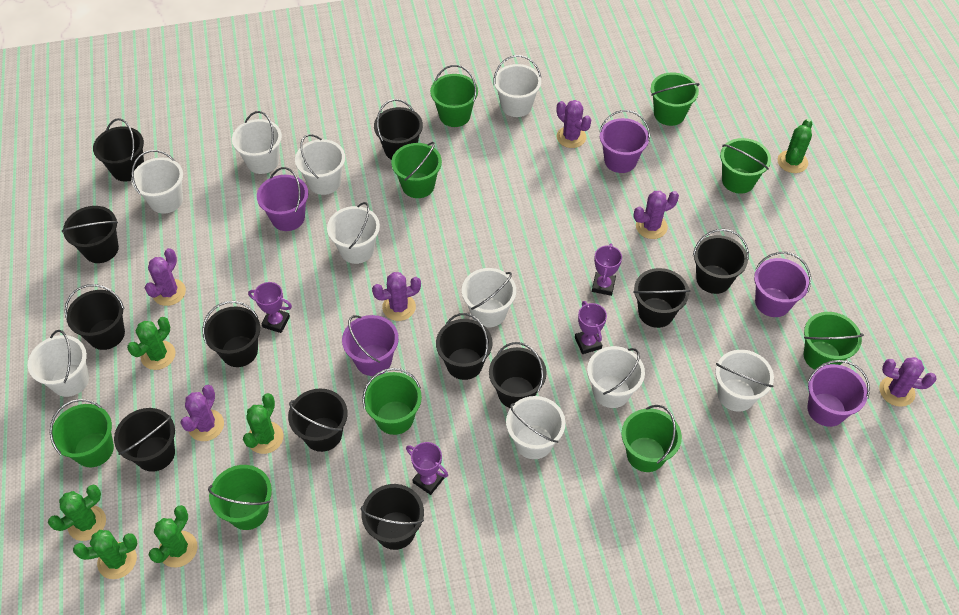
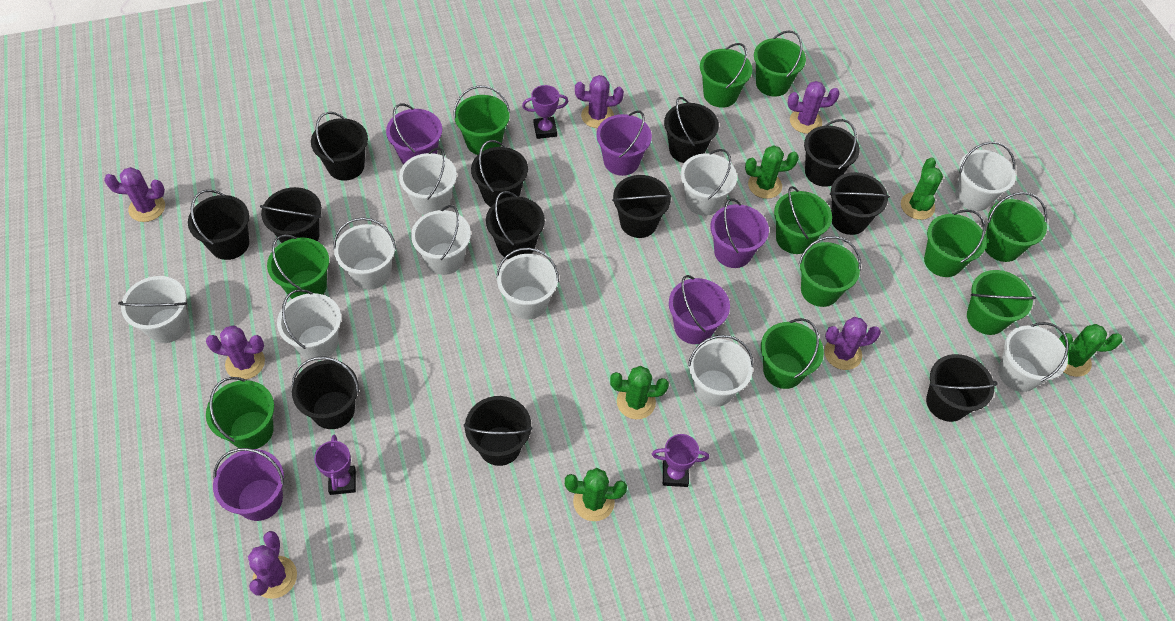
green bucket: [50,399,114,467] [208,465,272,530] [362,368,422,435] [391,142,442,198] [430,65,478,127] [621,405,682,472] [651,72,699,126] [720,138,771,194] [804,312,864,370] = 9 -> [206,377,274,449] [267,234,329,299] [454,86,510,155] [700,43,752,108] [754,30,806,97] [761,318,824,389] [774,186,832,254] [799,236,861,307] [924,210,986,277] [967,270,1036,335] [985,192,1047,262] = 11
green cactus: [48,485,106,541] [73,530,137,579] [127,317,176,370] [148,505,198,567] [243,393,284,454] [777,119,812,173] = 6 -> [565,468,627,521] [610,366,669,419] [745,145,799,199] [901,157,943,220] [1059,324,1123,377] = 5
purple trophy: [248,282,292,333] [406,442,448,495] [575,301,607,354] [592,243,622,296] = 4 -> [314,435,356,495] [522,85,569,139] [652,434,709,487] = 3

